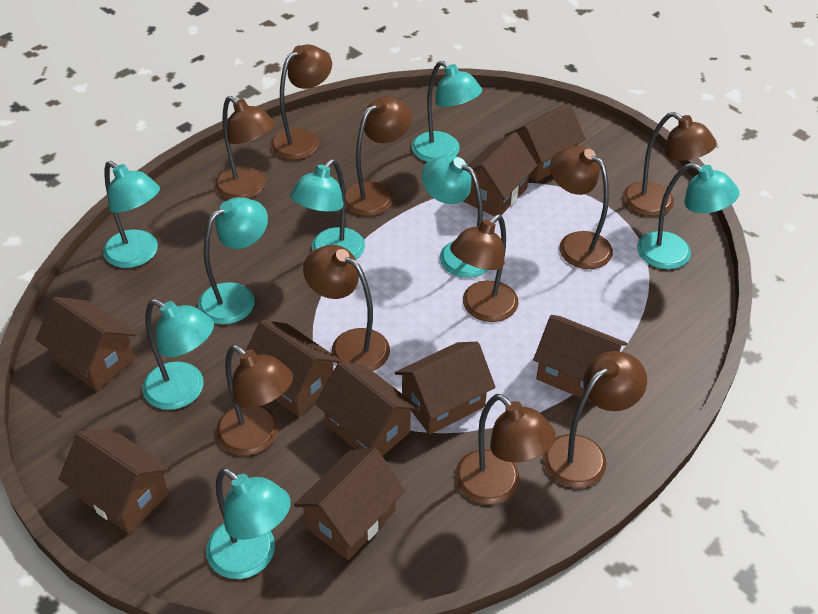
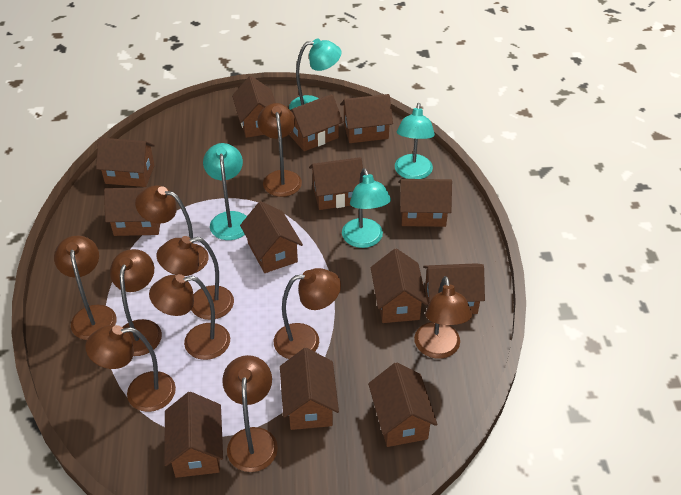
brown house: [36,297,136,391] [59,429,171,534] [240,320,341,417] [294,448,405,560] [315,361,419,456] [395,342,496,435] [463,132,537,216] [504,103,586,182] [533,315,627,402] = 9 -> [96,138,155,187] [104,187,160,236] [164,392,223,478] [232,76,276,138] [240,201,303,273] [280,348,339,430] [289,94,343,151] [309,157,363,210] [340,94,393,143] [368,362,437,447] [371,248,428,323] [399,179,452,227] [423,263,485,314] = 13
turquoise lamp: [103,161,160,268] [142,299,214,410] [198,197,268,324] [206,468,291,579] [290,159,365,260] [411,61,482,162] [421,155,488,278] [637,163,739,269] = 8 -> [203,143,247,240] [289,38,342,110] [342,168,391,248] [395,103,435,179] = 4

